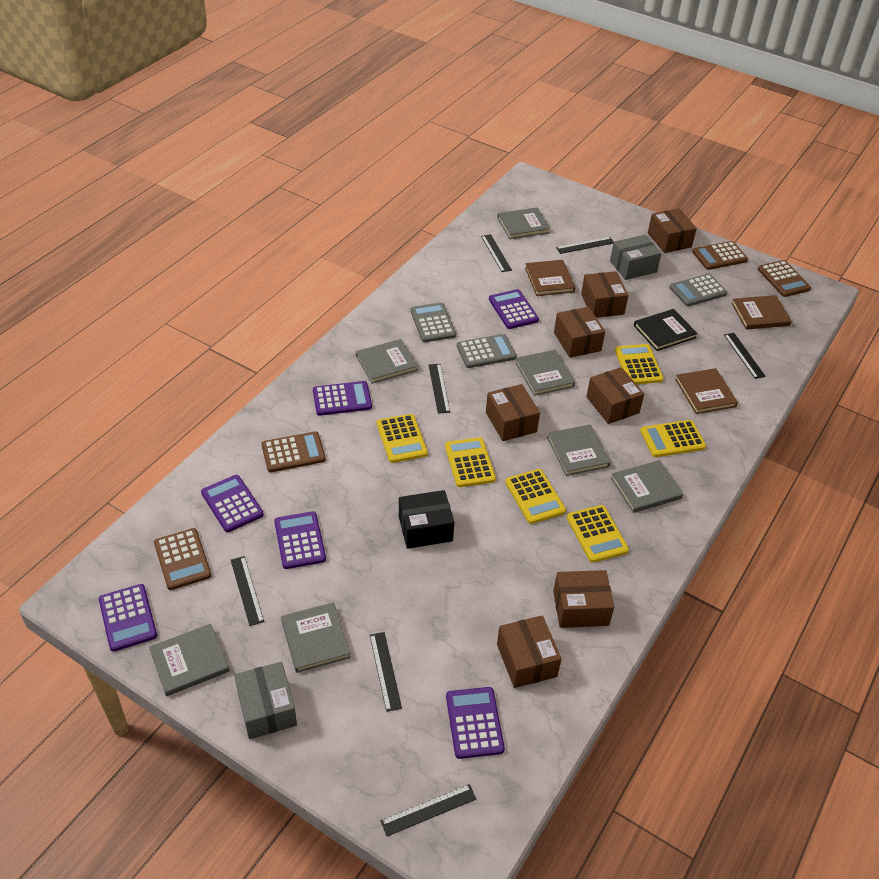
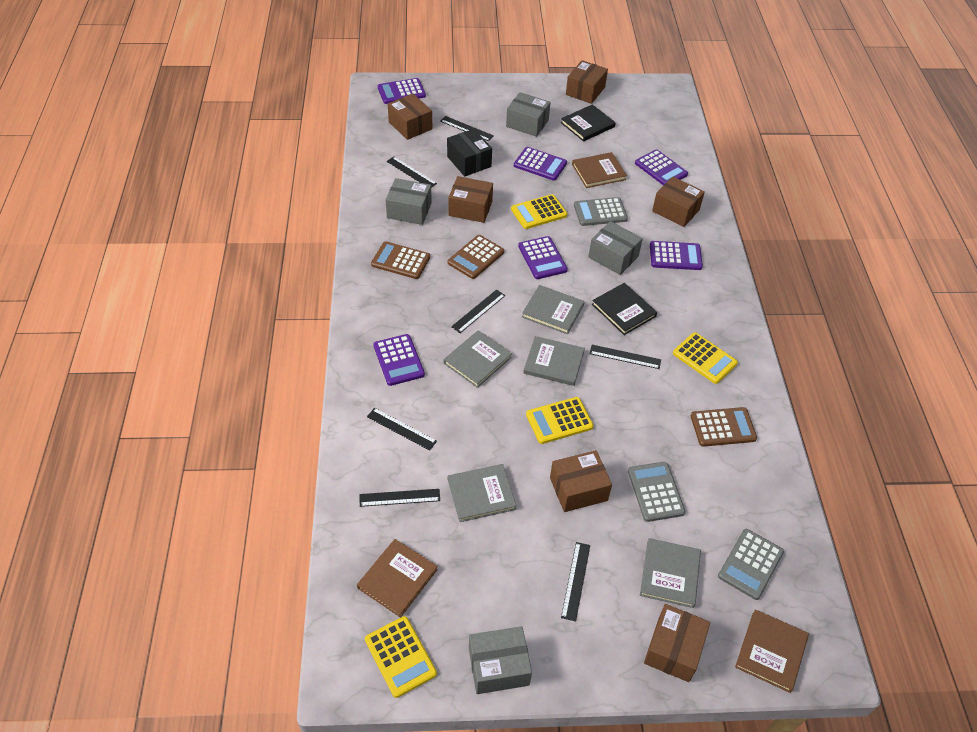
black book: [634,309,697,351] = 1 -> [561,104,616,142] [592,283,657,335] = 2
brown box: [486,384,540,441] [497,616,562,688] [553,570,614,628] [554,307,605,358] [581,271,629,318] [586,367,644,424] [648,208,697,253] = 7 -> [388,93,432,140] [449,176,493,223] [550,450,612,512] [566,60,608,104] [644,604,710,682] [652,176,705,227] = 6
brown calculator: [154,528,212,590] [261,431,326,472] [692,241,748,270] [758,260,811,297] = 4 -> [371,241,430,279] [448,235,504,279] [691,407,757,447] = 3
grey book: [149,624,229,696] [281,602,351,673] [356,339,418,384] [497,207,551,239] [515,350,575,396] [547,425,611,476] [611,460,683,513] = 7 -> [444,330,512,388] [448,464,517,522] [522,285,585,334] [523,336,585,386] [640,538,701,608] = 5
grey box: [234,662,297,739] [610,235,662,280] = 2 -> [386,178,432,225] [469,626,532,694] [506,92,551,137] [588,221,643,275] = 4
yellow calculator: [377,414,428,463] [445,437,496,487] [505,469,566,524] [567,505,629,563] [615,344,664,384] [640,420,706,457] = 6 -> [365,616,437,698] [511,194,568,229] [526,397,594,444] [673,332,738,384] = 4

